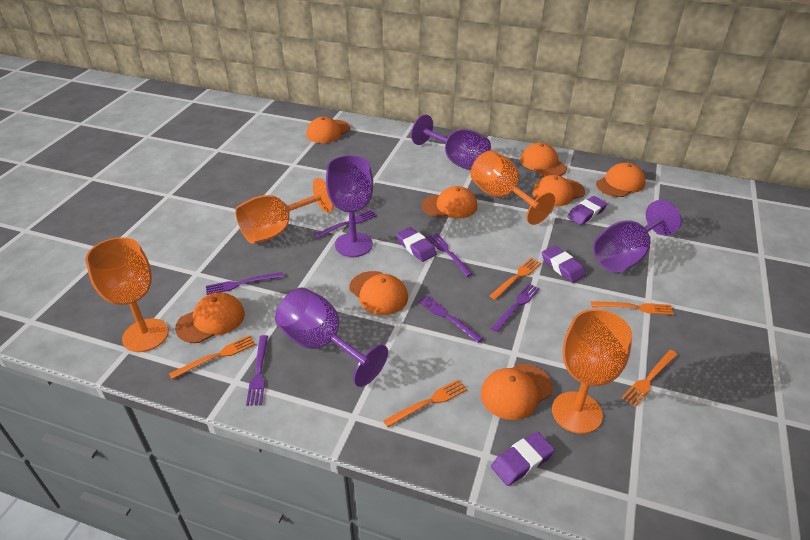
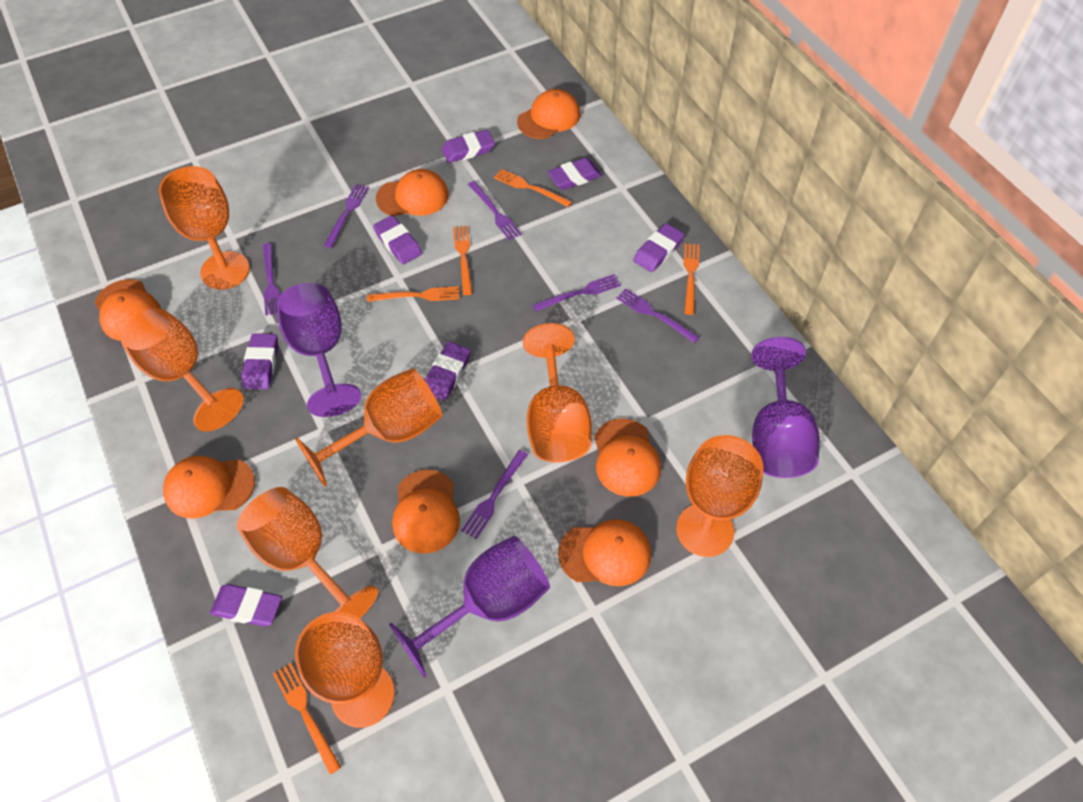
orange cap: [175,292,245,343] [306,117,350,143] [349,271,408,315] [422,186,477,218] [481,364,553,420] [520,143,567,177] [533,175,585,206] [596,163,646,197] = 8 -> [95,279,161,341] [163,456,255,519] [376,169,449,216] [392,469,460,553] [517,89,581,139] [558,519,651,586] [594,418,661,497] = 7
orange goblet: [85,237,169,352] [235,178,334,244] [470,150,555,225] [552,309,632,434] = 4 -> [121,308,244,432] [159,166,250,289] [237,487,378,619] [295,368,442,487] [295,612,395,728] [523,323,592,463] [676,435,764,557] = 7
purple eraser: [396,227,437,262] [491,432,555,486] [542,246,586,283] [567,196,607,225] = 4 -> [210,584,282,627] [241,333,278,389] [373,215,422,264] [425,342,470,401] [442,130,495,163] [548,158,602,190] [633,223,684,272] = 7
purple goblet: [275,288,388,387] [326,155,373,257] [411,115,491,170] [593,200,682,272] = 4 -> [277,283,361,417] [389,536,550,678] [752,337,820,478] = 3

